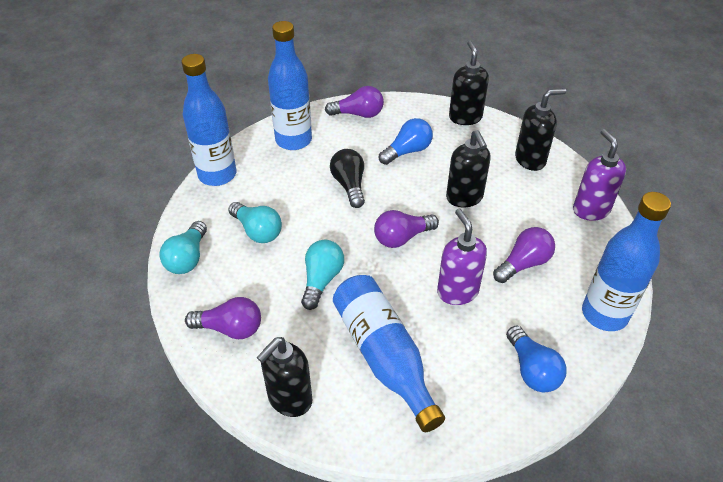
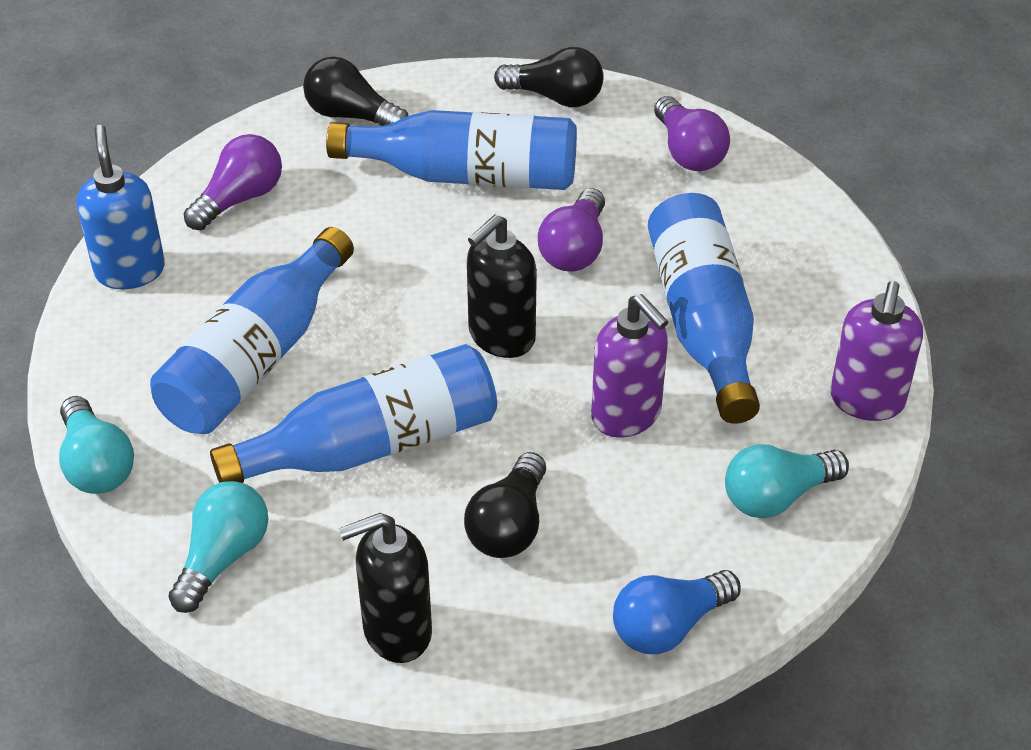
black light bulb: [330,149,365,208] = 1 -> [303,57,409,126] [464,452,546,558] [494,47,604,107] = 3
black soap dispenser: [257,337,312,417] [446,130,491,207] [449,41,489,125] [515,88,566,171] = 4 -> [339,513,432,663] [467,215,537,358] = 2
blue light bulb: [379,118,433,165] [506,326,567,392] = 2 -> [613,570,741,654] = 1
blue soap dispenser: none = 0 -> [77,125,165,289] = 1
purple light bulb: [185,297,261,339] [325,86,384,118] [374,210,439,248] [493,227,555,283] = 4 -> [184,134,282,230] [538,188,605,272] [654,96,730,171] = 3

